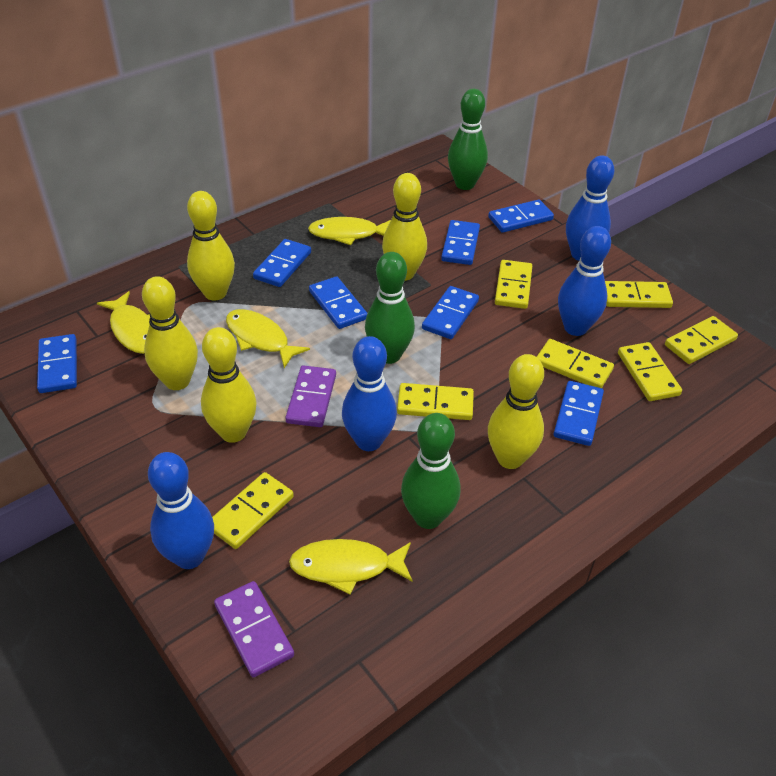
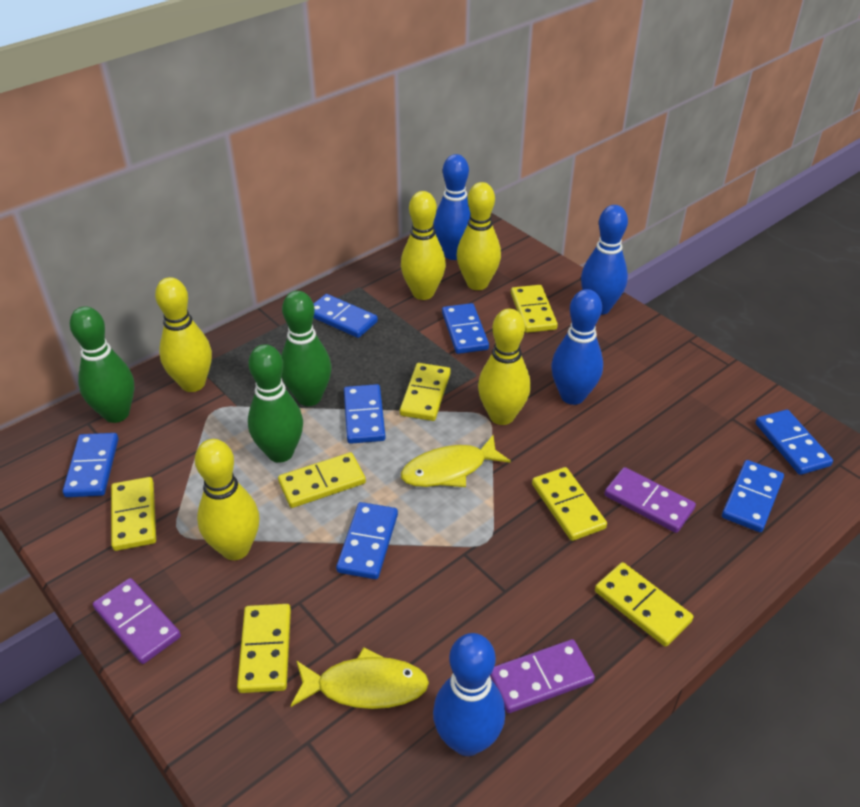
purple domino: [214,581,294,677] [285,365,336,427] = 2 -> [93,578,181,664] [490,639,595,713] [604,467,696,533] = 3
yellow fish: [97,291,150,354] [226,309,310,368] [289,539,413,594] [308,217,391,245] = 4 -> [291,647,429,709] [401,435,511,487] = 2

